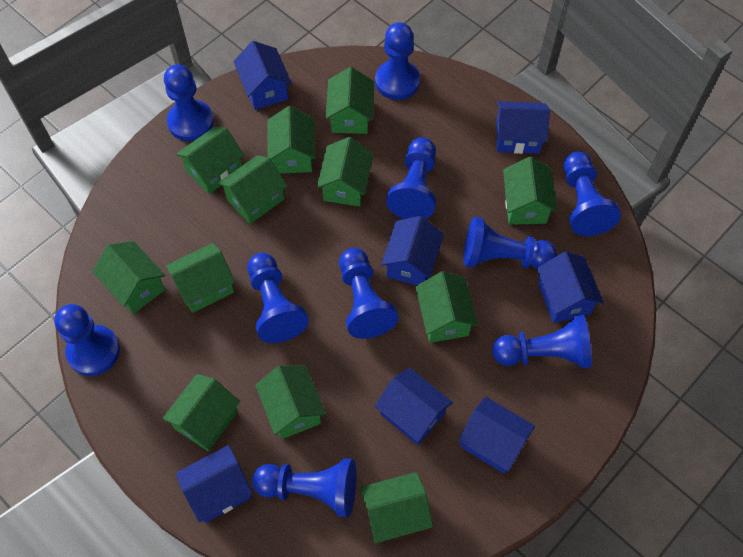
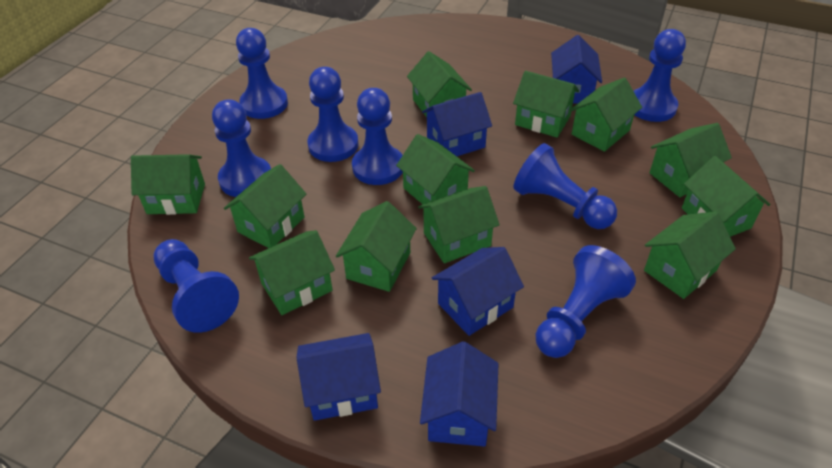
blue house: [176,445,253,523] [233,41,292,110] [375,368,453,445] [381,216,444,285] [458,397,535,473] [496,101,550,154] [537,251,603,323] = 7 -> [296,333,381,421] [420,341,498,447] [422,92,492,156] [432,247,524,336] [551,35,602,104] = 5
blue pawn: [54,304,120,376] [164,64,214,141] [247,253,309,343] [252,458,357,517] [339,248,399,339] [375,22,420,100] [386,137,436,219] [463,217,557,269] [492,315,592,369] [564,151,621,236] = 10 -> [153,239,239,333] [212,99,271,197] [236,28,288,119] [307,67,358,162] [352,88,403,185] [514,143,617,229] [535,245,636,358] [634,29,686,122] = 8

